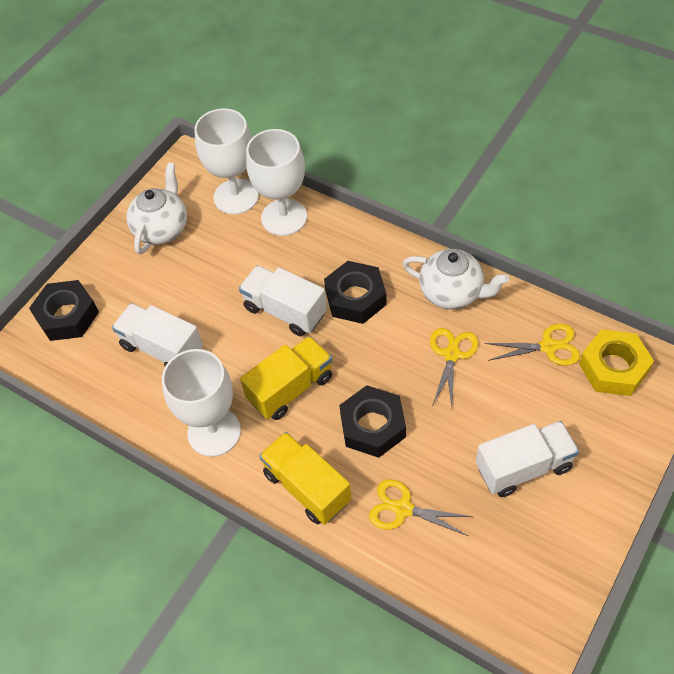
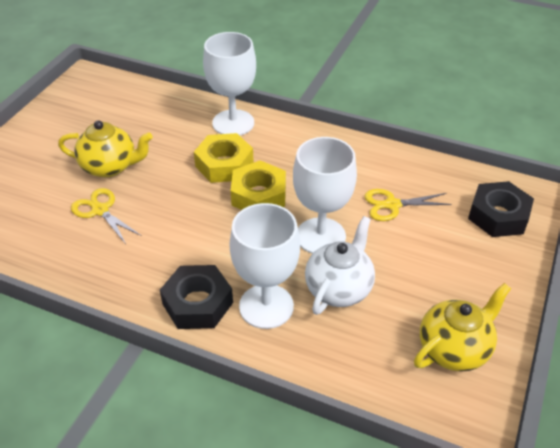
black nut: [29,280,99,341] [324,261,387,324] [339,385,406,458] = 3 -> [160,265,233,329] [468,181,534,237] = 2
white teapot: [126,162,187,254] [403,249,509,309] = 2 -> [305,216,375,315] = 1
white truck: [112,303,203,366] [239,265,327,336] [476,421,579,497] = 3 -> none = 0
yellow nut: [579,329,654,396] = 1 -> [194,133,254,183] [231,161,286,210] = 2
yellow scissors: [369,479,473,536] [430,328,479,407] [485,324,580,366] = 3 -> [71,188,142,244] [364,189,452,221] = 2
yellow teapot: none = 0 -> [58,120,153,178] [414,283,511,372] = 2
yellow truck: [240,336,332,420] [259,432,351,525] = 2 -> none = 0

